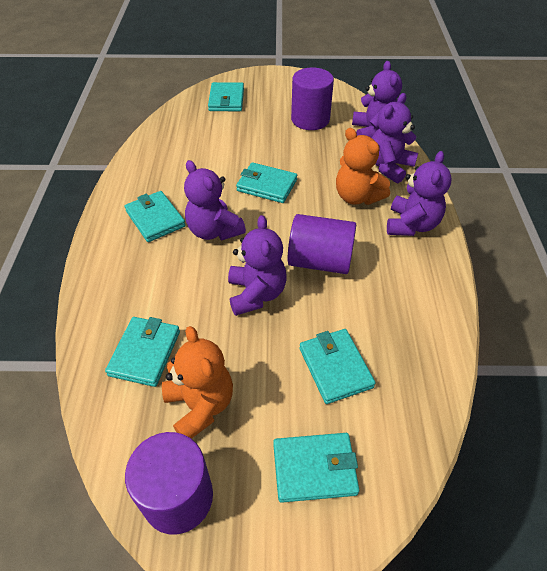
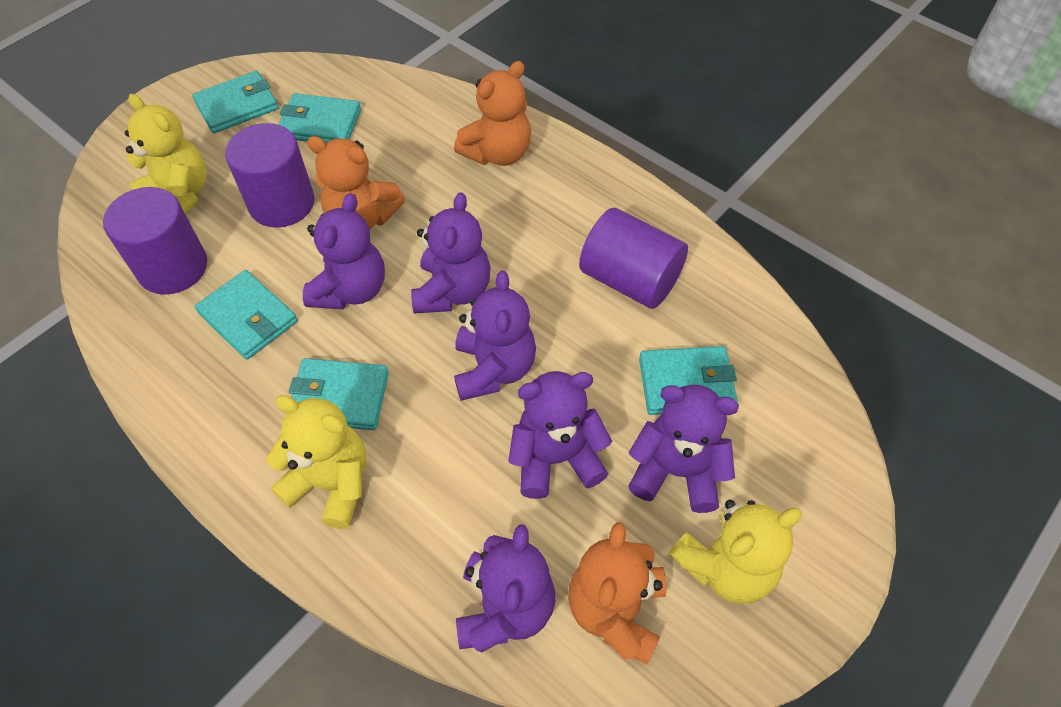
orange teddy bear: [162,326,233,439] [336,128,390,205] = 2 -> [307,136,405,229] [454,61,531,166] [568,522,667,665] = 3
purple teddy bear: [184,160,246,241] [228,215,287,316] [352,61,402,138] [372,93,418,183] [387,151,452,236] = 5 -> [303,193,385,309] [411,192,491,313] [454,271,536,401] [456,524,555,652] [509,371,612,499] [628,385,739,513] = 6
turquoise wallet: [105,317,180,387] [125,191,186,242] [208,82,244,111] [236,162,297,203] [273,433,359,503] [299,329,375,404] = 6 -> [192,71,278,133] [195,270,298,360] [278,93,361,143] [289,358,389,430] [639,346,738,415] = 5
yellow teddy bear: none = 0 -> [125,94,207,215] [266,395,366,529] [669,500,802,604] = 3

